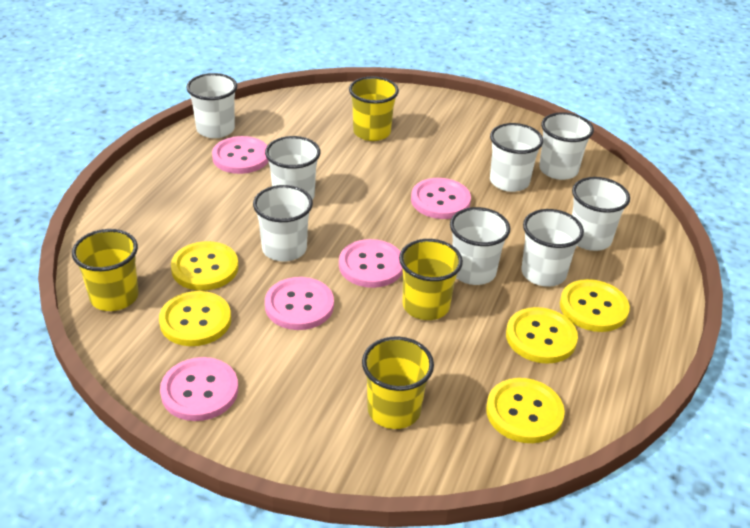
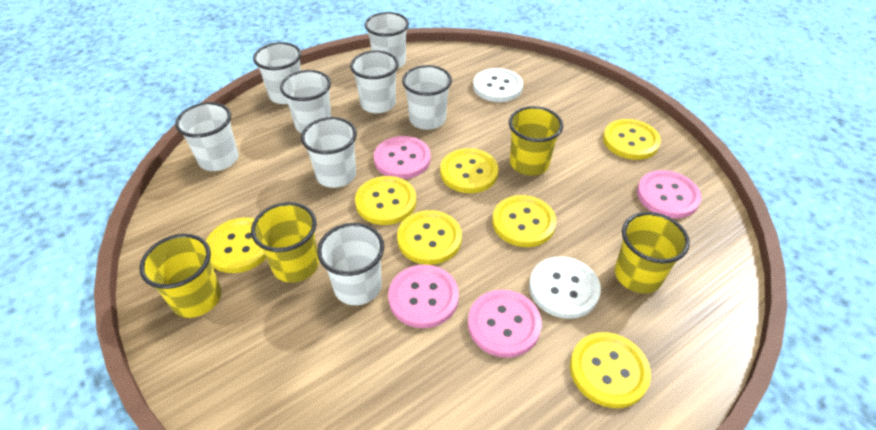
pink button: [160,357,238,421] [212,136,268,174] [265,277,334,330] [339,239,403,288] [411,178,471,219] = 5 -> [374,136,431,179] [388,265,459,328] [468,289,542,358] [637,170,701,219] = 4
white button: none = 0 -> [473,68,523,102] [529,256,601,319] = 2
yellow button: [159,291,231,346] [171,241,239,291] [486,378,565,443] [506,307,578,364] [560,279,630,332] = 5 -> [206,217,266,273] [355,176,416,225] [397,210,462,265] [440,148,498,193] [492,195,556,247] [570,332,651,408] [603,119,661,160] = 7

